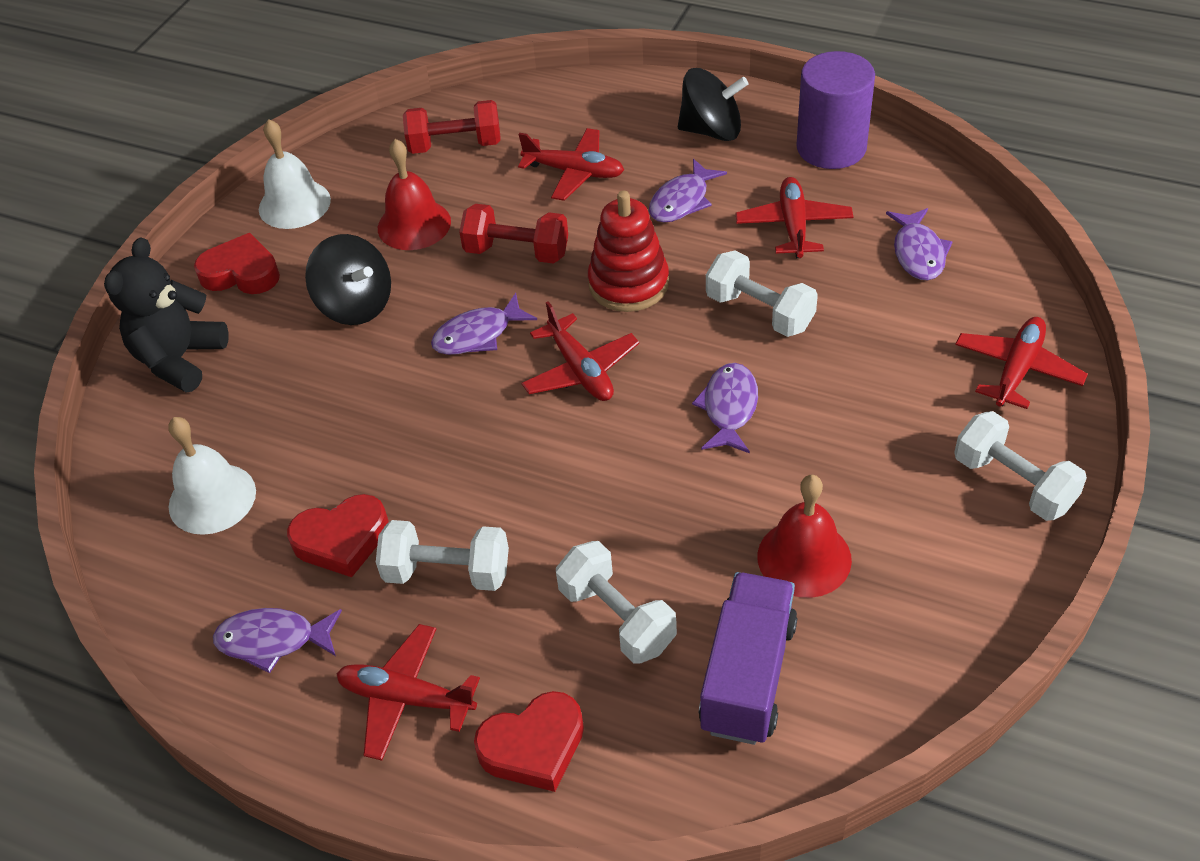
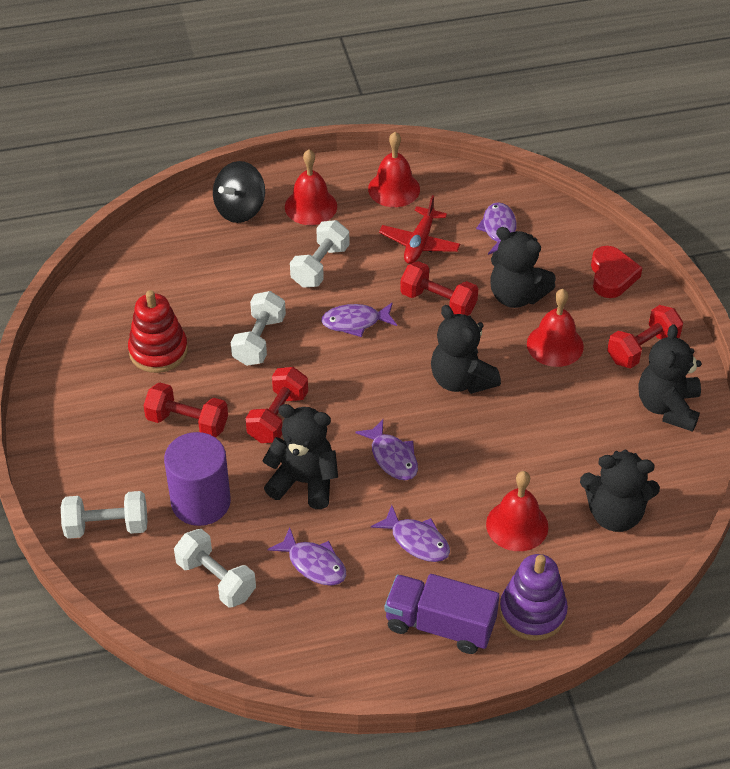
black spinning top: [305,234,391,325] [678,68,748,141] = 2 -> [213,161,265,223] = 1
black teddy bear: [104,237,229,392] = 1 -> [262,404,338,509] [431,305,501,394] [490,227,556,308] [580,450,660,532] [639,324,702,432] = 5
purple stacking toy: none = 0 -> [500,554,568,641] = 1
red bell: [378,139,451,250] [757,475,852,598] = 2 -> [285,149,337,225] [368,132,420,207] [486,471,548,551] [527,289,584,367] = 4
red dumbbell: [403,100,501,154] [459,204,568,264] = 2 -> [143,382,228,437] [245,367,308,443] [400,261,478,316] [607,305,683,368] = 4
red heart: [194,233,280,294] [287,494,389,577] [474,691,584,792] = 3 -> [591,246,642,298] = 1
red plane: [336,624,480,761] [518,128,624,201] [522,301,639,401] [736,177,853,258] [955,317,1088,409] = 5 -> [379,195,460,264] = 1
white bell: [168,417,256,535] [259,119,331,229] = 2 -> none = 0

